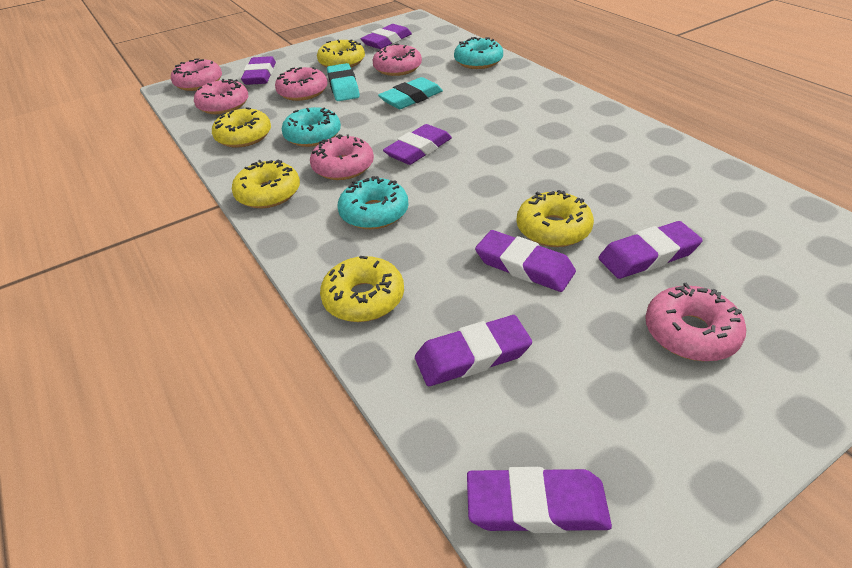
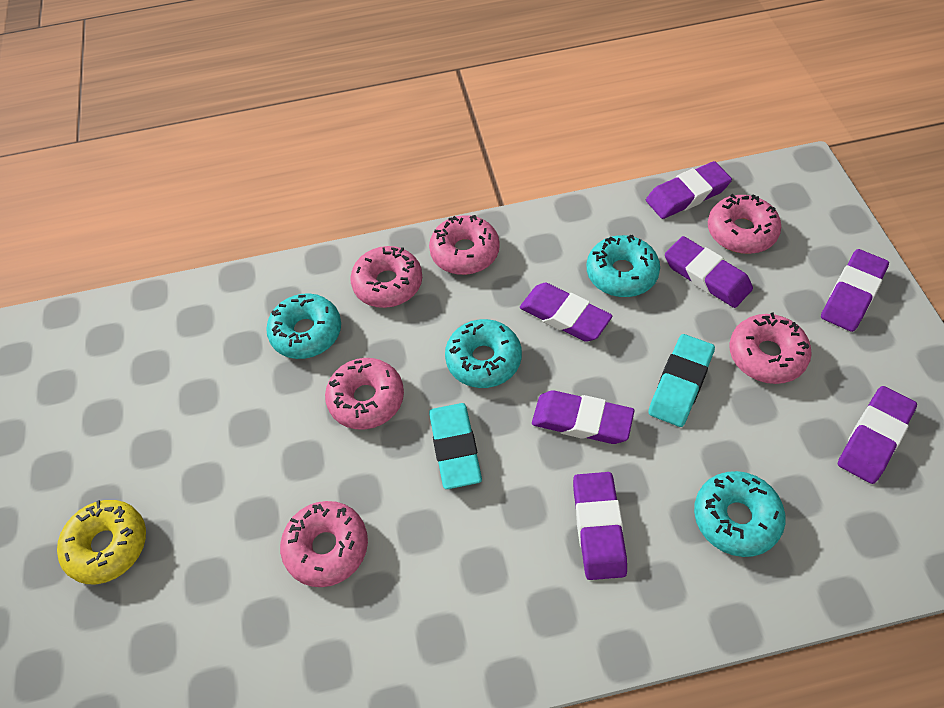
turquoise donut: [282,107,341,147] [338,176,409,229] [454,37,503,69] = 3 -> [266,293,341,359] [445,319,522,388] [587,235,660,297] [694,471,786,557] = 4
yellow donut: [212,107,271,148] [232,160,300,208] [317,39,365,68] [320,256,404,322] [516,190,594,247] = 5 -> [57,500,146,584] = 1

